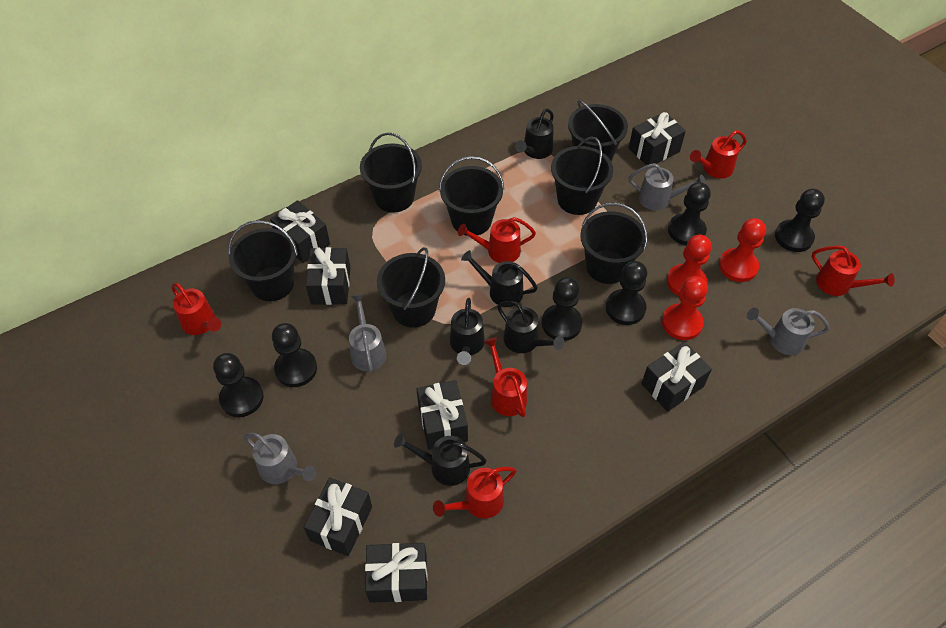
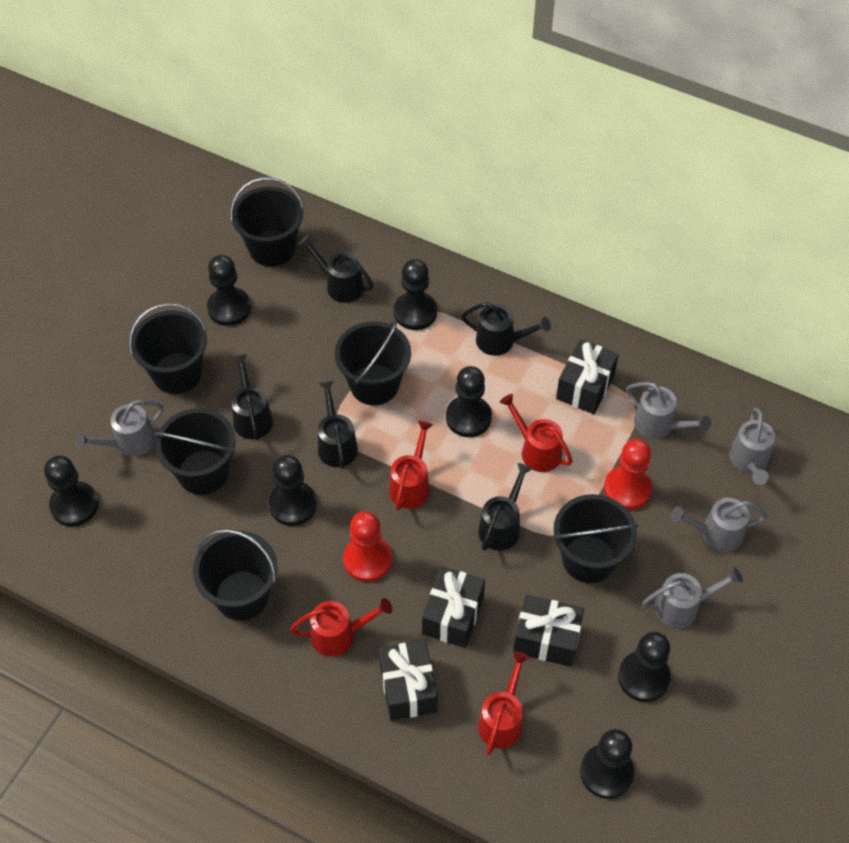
black bucket: [228,220,298,301] [360,132,422,213] [377,247,445,328] [439,156,504,236] [551,136,613,215] [568,100,628,161] [580,202,648,284] = 7 -> [129,303,207,394] [155,408,236,495] [193,529,278,620] [230,177,304,267] [335,320,411,405] [553,494,638,583] = 6
black gift: [270,200,330,263] [304,478,372,556] [306,247,350,305] [365,543,428,603] [417,380,468,450] [629,112,686,165] [641,342,712,412] = 7 -> [379,640,437,721] [422,566,485,648] [513,594,584,667] [556,339,619,414] = 4
black pawn: [213,353,263,417] [272,323,317,387] [542,277,582,341] [606,261,647,325] [668,182,711,245] [775,189,825,252] = 6 -> [44,455,99,526] [207,255,251,326] [269,455,317,526] [394,259,437,330] [446,366,492,437] [580,729,634,799] [618,632,671,702] = 7
grey watering can: [244,433,316,484] [349,294,386,373] [629,163,706,210] [747,308,830,355] = 4 -> [75,400,164,457] [626,382,711,439] [642,567,743,628] [671,498,768,552] [729,407,775,485] = 5
red pawn: [662,276,708,340] [667,235,712,296] [719,218,766,282] = 3 -> [343,511,392,582] [604,439,652,510] = 2
red watering can: [171,283,221,335] [433,467,516,518] [458,217,536,263] [484,337,527,417] [690,130,747,178] [811,245,895,296] = 6 -> [290,598,392,657] [389,421,433,510] [478,651,530,755] [500,394,573,472] = 4

